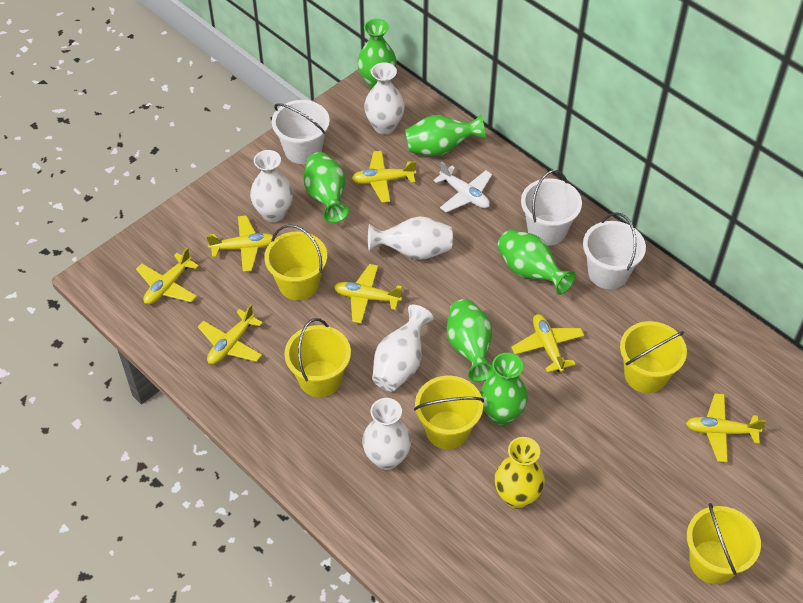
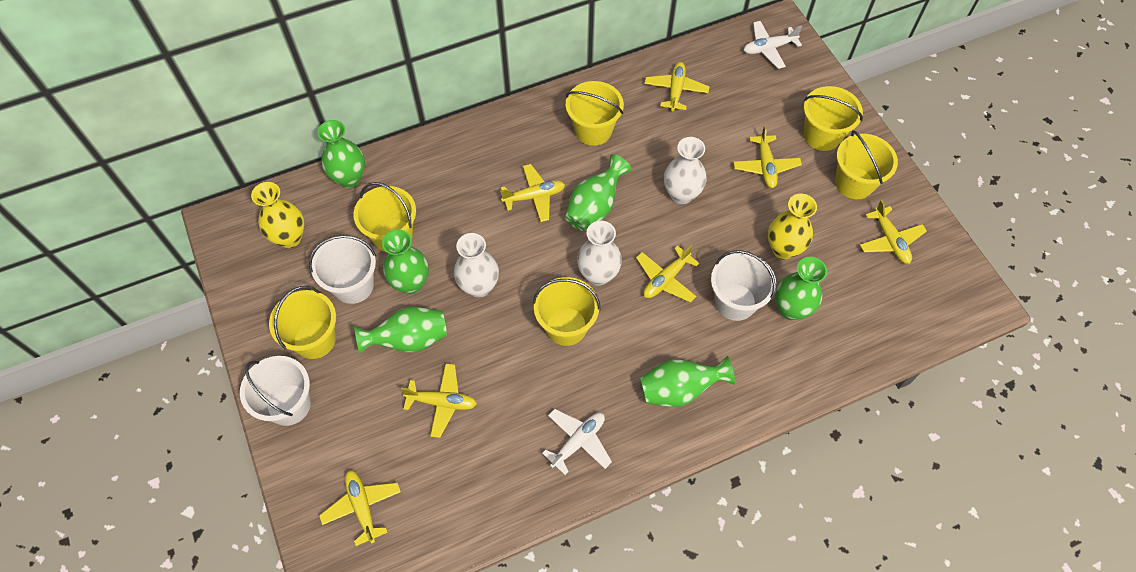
white plane: [433,161,492,212] = 1 -> [542,409,612,475] [744,21,802,69] = 2
white vase: [250,150,293,223] [362,398,411,470] [364,63,405,135] [368,216,453,260] [372,305,434,391] = 5 -> [454,233,499,298] [577,221,622,286] [664,137,707,204] = 3
yellow bucket: [264,224,327,300] [285,318,351,397] [414,375,484,449] [620,321,687,393] [687,503,761,584] = 5 -> [269,286,336,359] [354,182,416,252] [533,277,601,346] [566,81,624,146] [804,86,863,151] [835,130,898,199] = 6
yellow vase: [495,437,545,509] = 1 -> [251,182,304,248] [768,194,817,260] = 2

